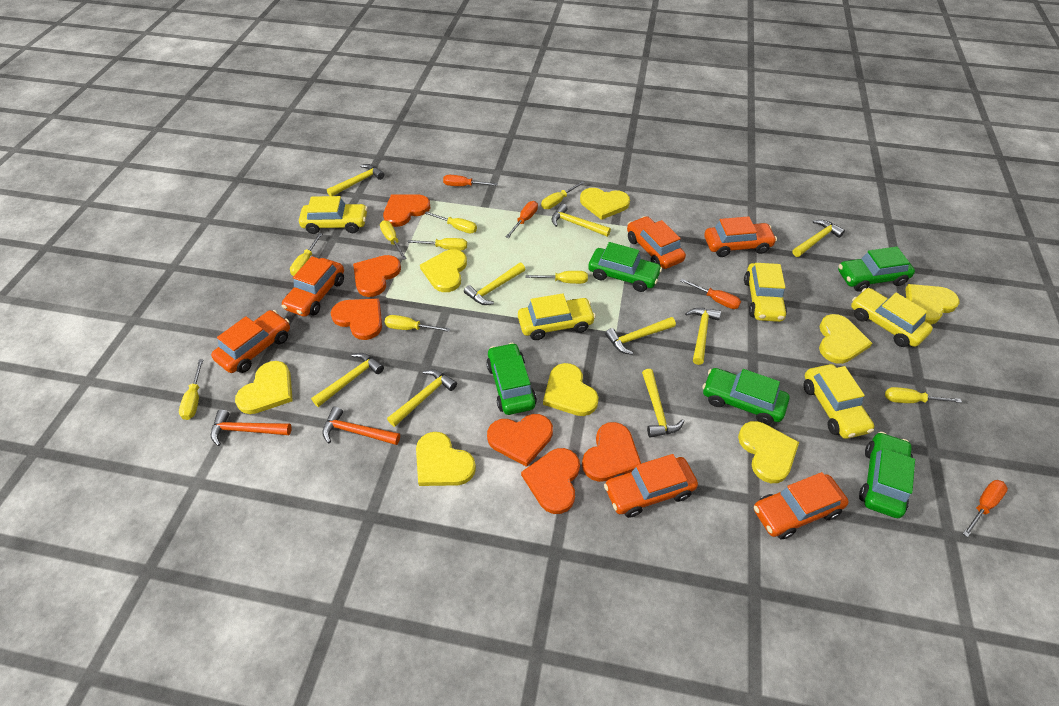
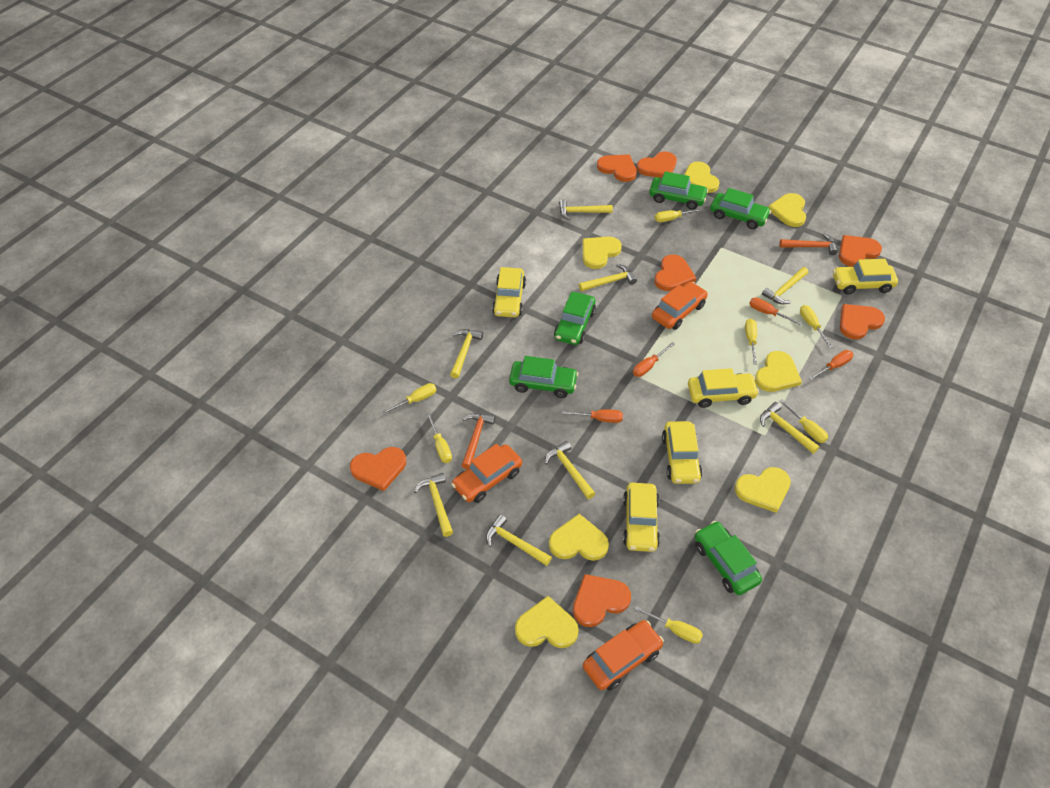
orange car: [211,310,290,373] [282,256,344,317] [604,454,698,518] [627,216,686,269] [704,216,777,257] [754,472,849,539] = 6 -> [451,444,522,503] [583,620,664,691] [652,282,708,330] = 3
orange heart: [331,298,382,340] [353,255,401,297] [383,194,430,227] [487,414,553,467] [521,448,580,514] [582,422,641,482] = 6 -> [350,447,406,491] [573,574,631,627] [597,154,637,182] [637,151,677,178] [654,254,696,291] [839,235,882,267] [840,304,885,339] = 7
yellow hammer: [311,353,384,407] [327,164,384,196] [387,369,457,427] [464,263,525,305] [551,203,611,237] [605,317,676,355] [642,369,684,438] [685,308,721,365] [793,220,845,257] = 9 -> [414,473,453,537] [450,329,483,378] [486,514,552,566] [545,441,596,499] [559,199,613,220] [579,264,637,291] [760,402,819,454] [762,267,809,304] = 8
yellow heart: [235,361,293,414] [416,432,476,486] [420,249,467,292] [543,363,598,416] [580,188,630,220] [738,421,799,483] [819,314,872,364] [905,284,959,325] = 8 -> [515,596,579,648] [549,514,609,561] [582,236,622,269] [684,161,720,193] [735,467,791,513] [755,351,802,392] [768,193,806,227] = 7
yellow screwdriver: [179,359,203,420] [290,233,322,276] [380,220,407,260] [385,315,450,332] [408,238,467,251] [424,211,477,234] [525,271,588,284] [541,181,584,209] [885,387,962,403] = 9 -> [382,383,437,415] [426,413,452,463] [634,606,703,644] [655,208,704,222] [745,319,757,364] [779,400,828,443] [800,305,833,348] = 7

